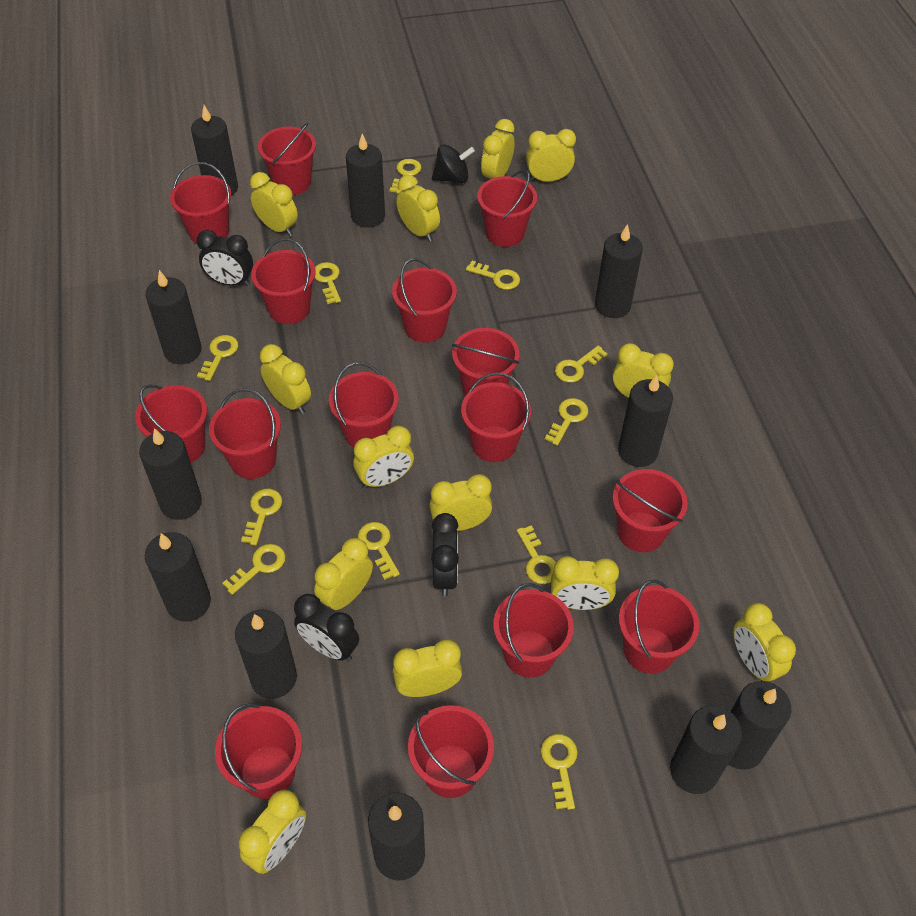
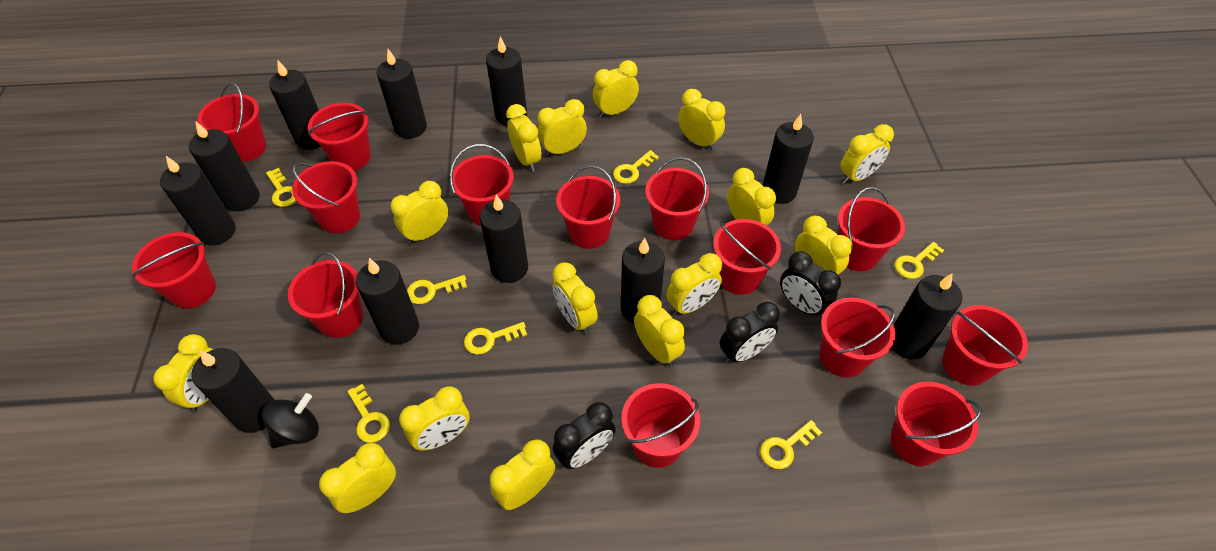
red bucket: [135,384,207,463] [170,162,231,244] [209,388,281,479] [215,703,302,799] [251,238,316,324] [258,123,316,195] [329,362,399,448] [392,258,457,343] [408,705,494,798] [452,328,520,396] [461,373,531,462] [477,170,537,247] [493,583,574,677] [613,469,688,552] [619,580,699,674] = 15 -> [132,232,216,309] [198,82,266,162] [288,252,363,338] [292,161,360,233] [308,103,371,170] [450,144,514,226] [556,165,620,249] [621,383,700,468] [645,157,709,240] [713,219,781,295] [820,298,895,378] [838,187,905,272] [891,382,982,466] [942,305,1028,386] = 14
yellow clock: [239,790,306,874] [250,172,298,236] [260,344,311,414] [314,538,373,610] [353,426,414,488] [393,639,462,697] [396,175,440,242] [429,474,492,531] [481,119,515,180] [526,129,576,182] [551,556,619,610] [613,343,674,398] [733,603,796,683] = 13 -> [153,334,214,412] [319,443,396,513] [391,181,448,244] [399,386,470,450] [490,439,555,510] [506,104,541,172] [538,99,587,156] [552,262,598,334] [593,60,639,118] [634,295,685,367] [666,253,722,316] [678,89,725,150] [727,168,776,225] [795,216,853,275] [840,124,894,184] = 15
yellow key: [197,335,238,381] [222,544,286,595] [241,489,282,545] [315,262,341,304] [358,522,400,580] [389,159,421,194] [466,261,520,290] [517,525,556,584] [541,734,578,810] [545,398,588,446] [555,345,608,383] = 11 -> [266,168,296,207] [347,384,390,443] [407,275,467,304] [464,322,527,355] [613,150,659,184] [760,420,822,469] [894,242,944,279] = 7

